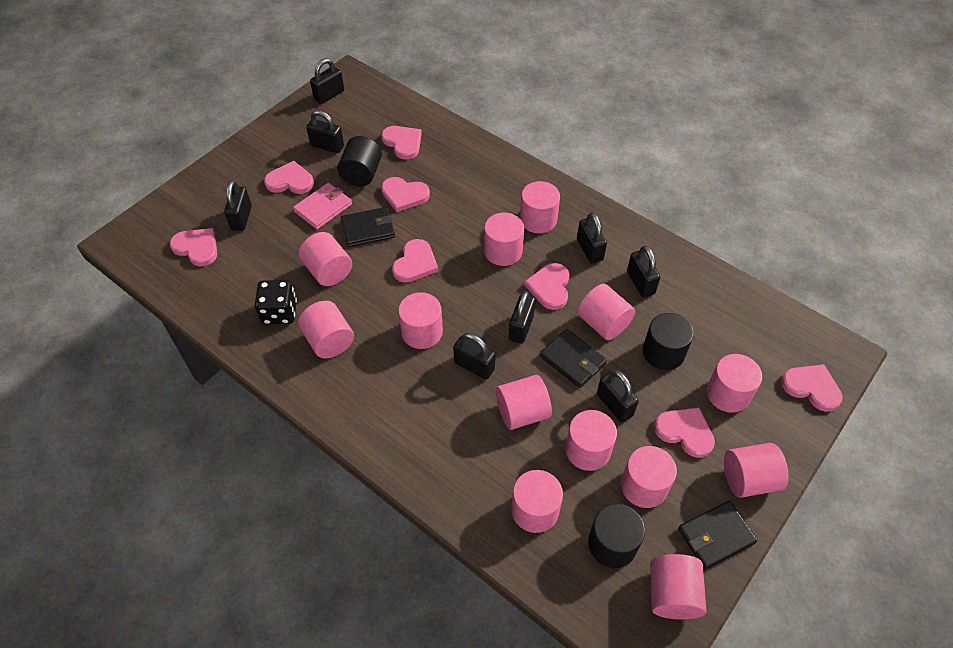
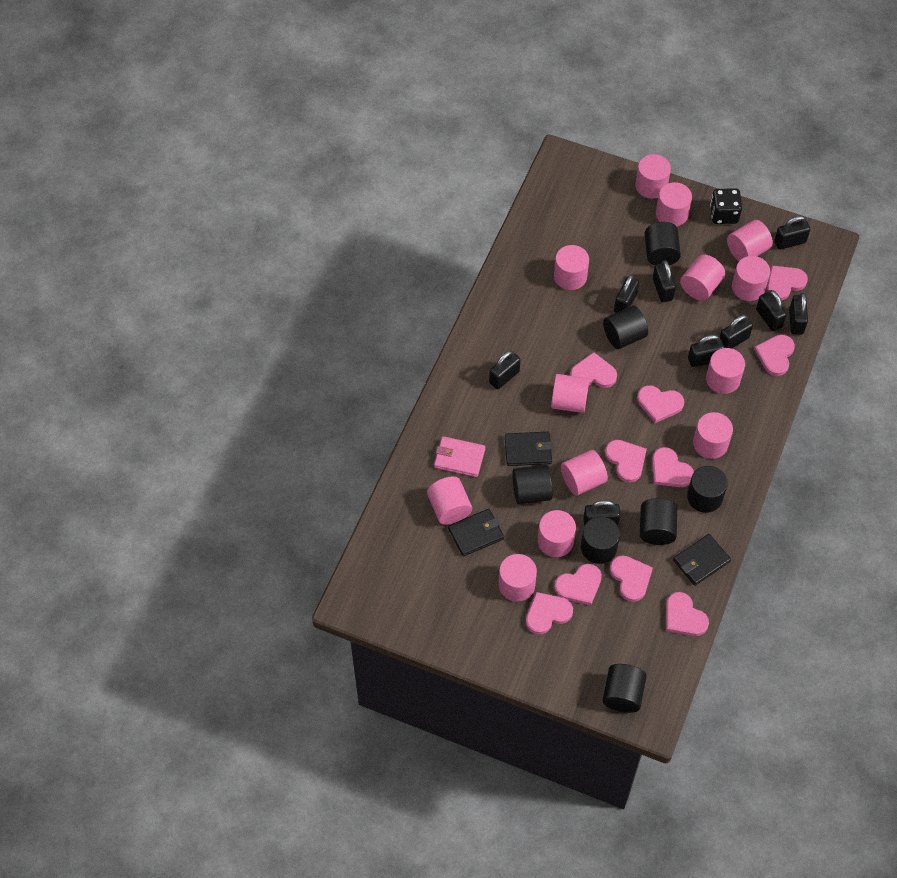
black cylinder: [337,136,382,186] [588,504,645,568] [643,313,694,370] = 3 -> [512,465,552,504] [581,517,620,564] [602,664,646,713] [603,306,648,349] [640,498,677,545] [645,222,681,266] [687,466,728,513] = 7
black padlock: [224,180,252,231] [306,110,344,153] [310,58,344,104] [453,333,495,379] [509,291,535,344] [577,212,607,264] [597,370,639,422] [627,246,660,297] = 8 -> [489,351,520,389] [583,500,620,526] [614,274,639,313] [653,260,676,302] [688,335,725,367] [720,315,753,349] [756,290,787,331] [774,216,810,250] [789,293,808,335] = 9
pink heart: [169,228,218,266] [264,161,314,194] [381,126,422,160] [381,177,430,212] [392,239,438,283] [524,263,570,310] [654,407,715,458] [781,364,843,412] = 8 -> [526,592,573,634] [554,564,602,606] [570,352,617,388] [605,440,647,482] [609,555,653,602] [637,385,684,423] [652,447,694,487] [666,592,709,636] [754,335,795,376] [766,266,808,301] = 10

